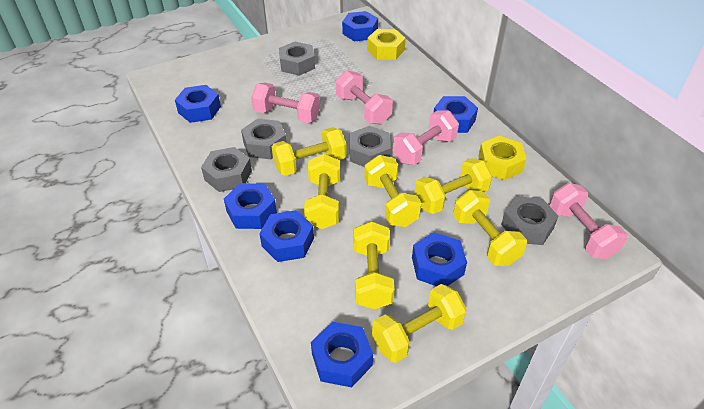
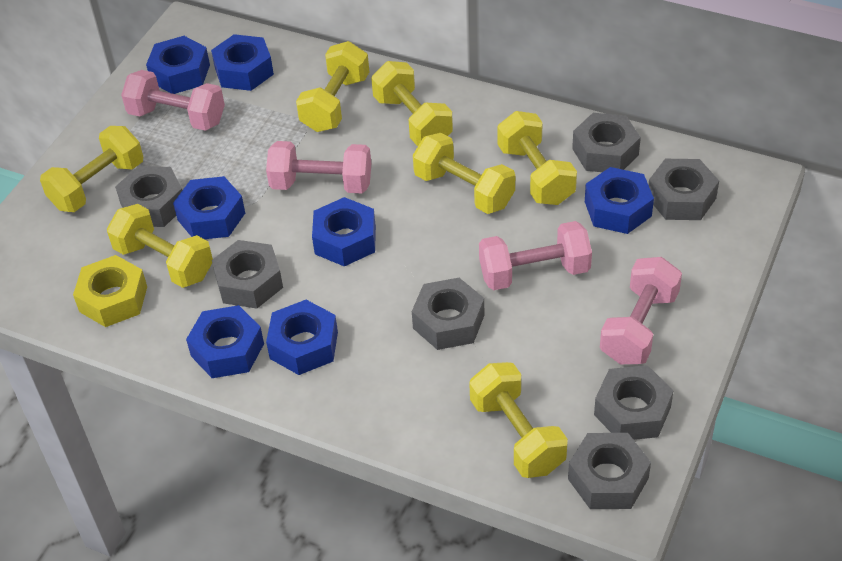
grey nut: [201,147,252,192] [241,119,286,159] [279,42,315,76] [350,126,391,167] [501,196,559,245] = 5 -> [115,166,182,227] [212,240,283,308] [412,278,485,350] [568,433,651,509] [572,113,641,172] [594,365,674,440] [648,159,719,220] = 7
yellow nut: [367,29,406,60] [478,136,526,180] = 2 -> [73,255,147,327] = 1

